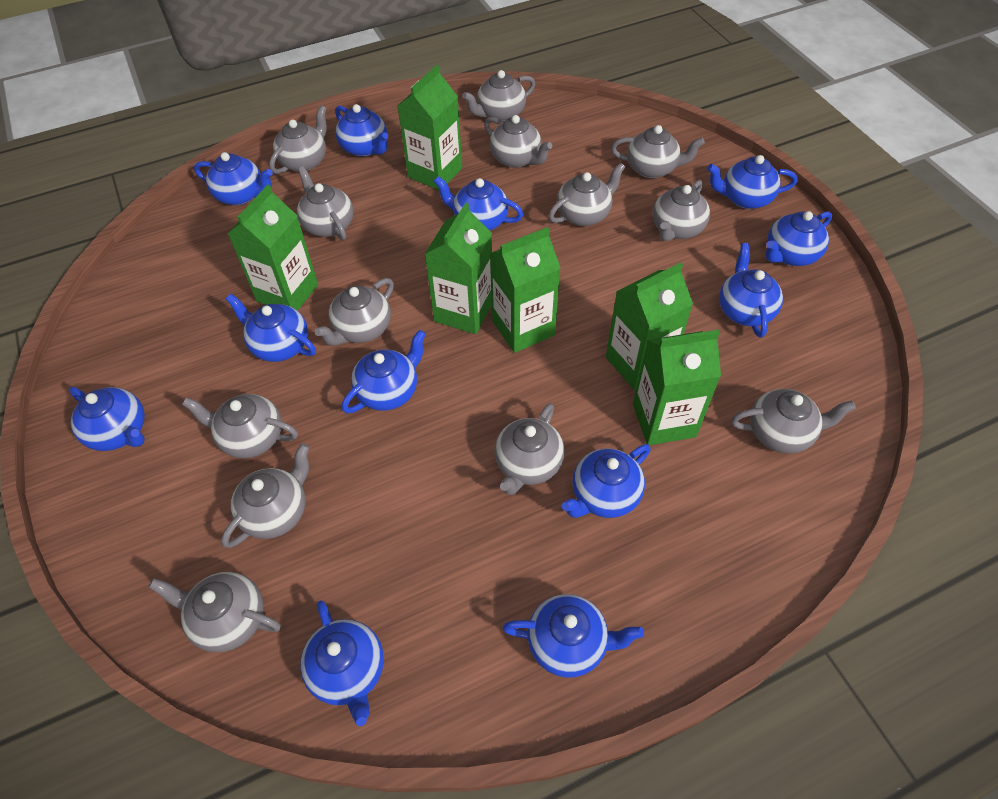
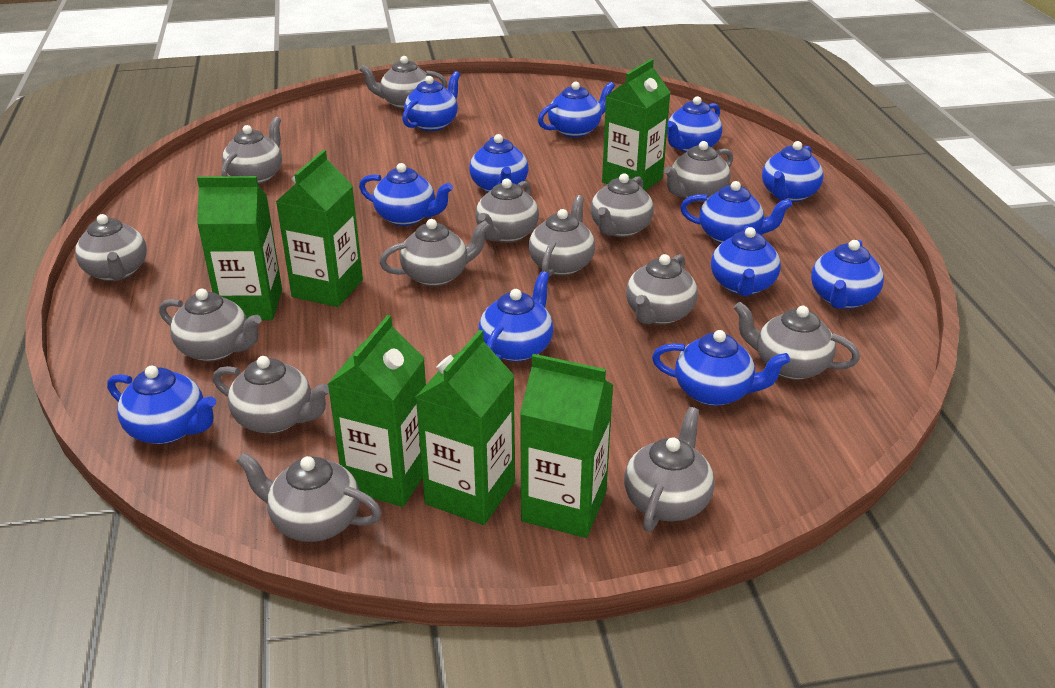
grey teapot: [149,572,281,652] [182,394,298,458] [221,443,309,548] [269,105,327,174] [297,166,354,240] [315,278,394,346] [462,70,535,122] [484,115,552,168] [494,403,565,495] [549,163,625,226] [611,125,705,178] [652,180,710,242] [731,389,856,454] = 13 -> [75,214,147,281] [159,289,262,361] [213,356,329,434] [221,117,282,184] [236,452,382,542] [359,56,447,109] [379,219,490,286] [475,179,539,243] [529,195,595,276] [590,173,654,237] [624,407,715,532] [626,254,698,324] [664,141,733,202] [734,302,860,380] = 14

